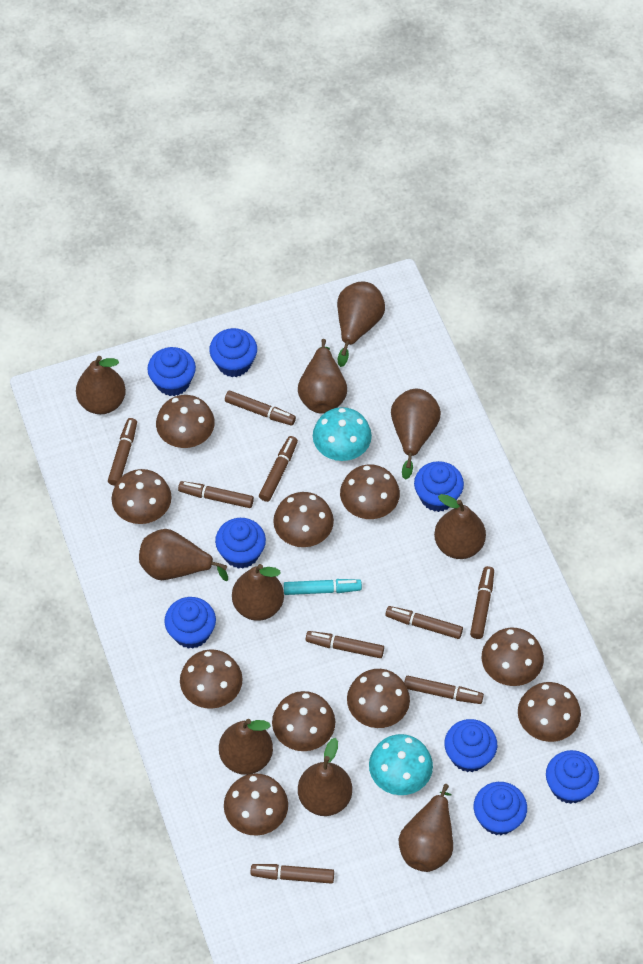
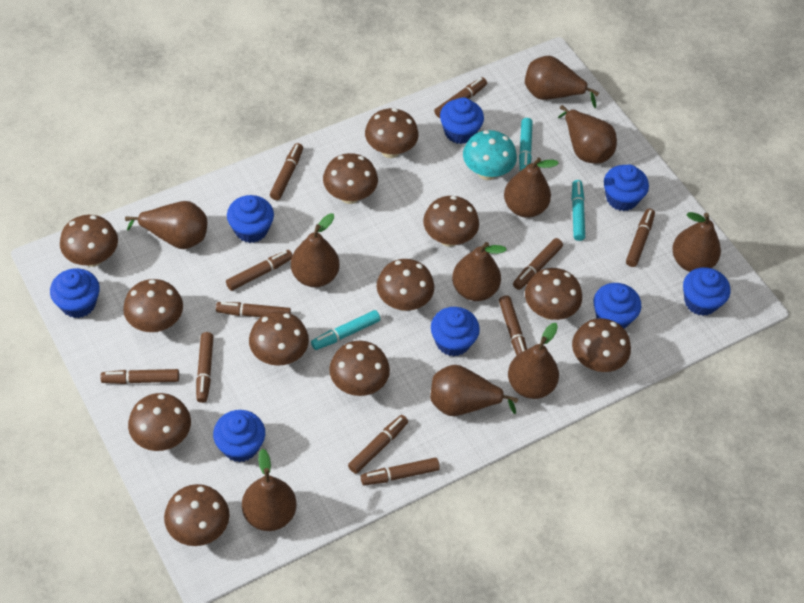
brown marker: [108,418,137,486] [178,481,254,508] [225,391,296,426] [250,864,334,884] [259,436,298,502] [305,631,384,658] [385,606,463,639] [404,676,484,704] [470,566,494,639] = 9 -> [101,369,179,384] [196,332,213,403] [216,302,291,317] [226,250,292,291] [270,143,303,200] [348,415,408,474] [361,458,440,485] [434,77,487,118] [499,295,527,355] [513,238,563,290] [626,209,655,267] = 11
brown mushroom: [112,469,172,524] [156,395,215,448] [180,649,243,709] [224,773,288,836] [272,691,335,751] [273,492,334,547] [340,465,400,519] [347,669,410,728] [482,628,544,686] [518,682,581,742] = 10 -> [60,215,118,267] [123,279,183,332] [128,393,191,451] [164,484,230,546] [249,311,309,366] [323,153,378,204] [329,341,390,396] [365,108,419,158] [377,259,434,311] [423,196,479,247] [525,268,582,320] [572,318,631,372] = 12
turquoise marker: [284,579,362,595] = 1 -> [311,310,380,350] [519,118,533,171] [572,180,585,241] = 3
turquoise mushroom: [313,407,372,461] [369,734,433,795] = 2 -> [463,130,517,180] = 1

